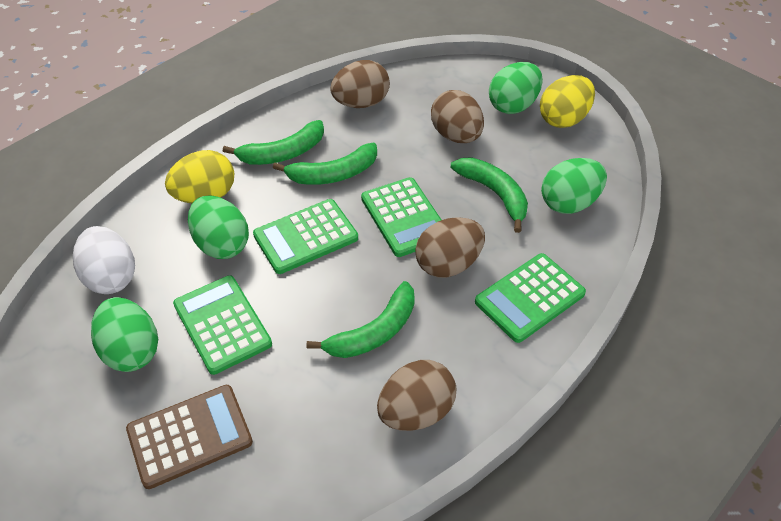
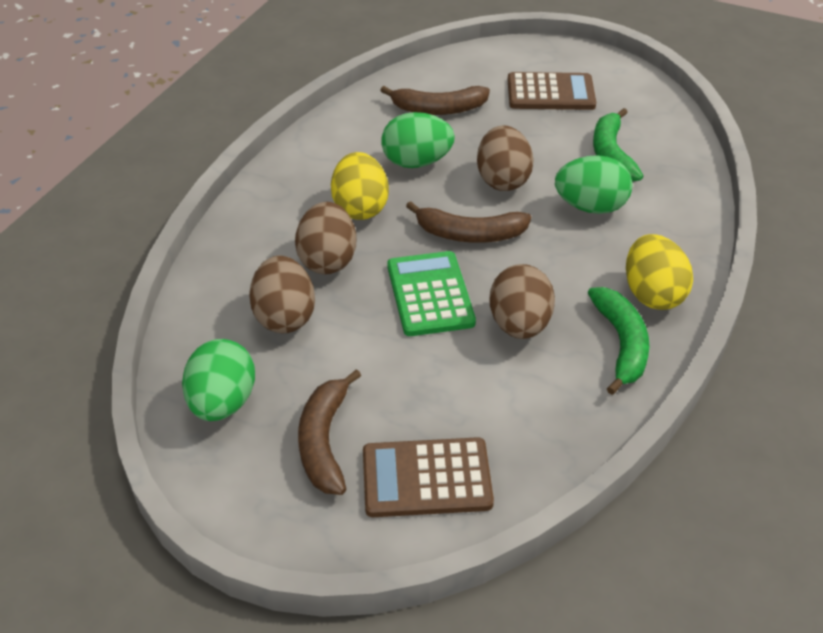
brown banana: none = 0 -> [298,369,361,495] [380,86,490,115] [406,201,531,243] = 3
brown calculator: [126,385,253,489] = 1 -> [363,437,494,517] [508,72,596,110] = 2
green banana: [223,120,324,165] [273,143,377,185] [306,281,415,358] [451,157,528,233] = 4 -> [588,287,649,395] [593,108,643,182] = 2
green calculator: [173,275,272,375] [253,199,358,274] [361,177,441,257] [475,253,586,343] = 4 -> [387,251,476,336] = 1
green egg: [91,297,158,372] [188,195,249,259] [489,62,543,114] [541,158,607,214] = 4 -> [182,339,255,421] [381,112,455,168] [555,155,633,214] = 3
white egg: [73,226,135,294] = 1 -> none = 0

